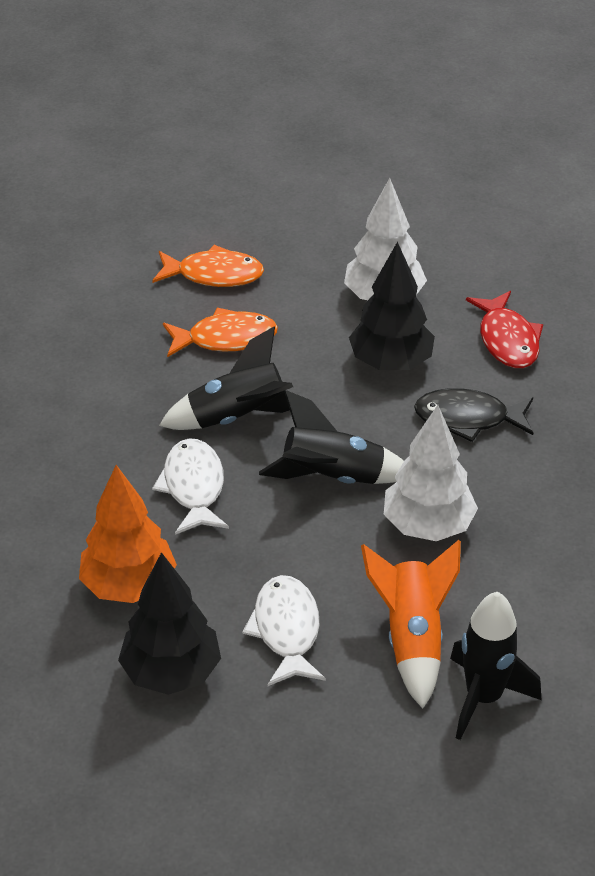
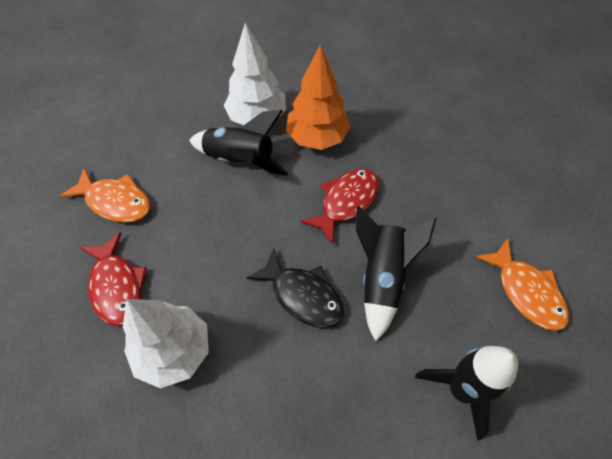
black tree: [118,552,221,695] [349,242,435,370] = 2 -> none = 0
orange rocket: [361,540,461,709] = 1 -> none = 0
red fish: [466,291,543,368] = 1 -> [80,232,147,326] [301,169,379,245] = 2
white fish: [152,438,229,535] [242,575,326,686] = 2 -> none = 0

